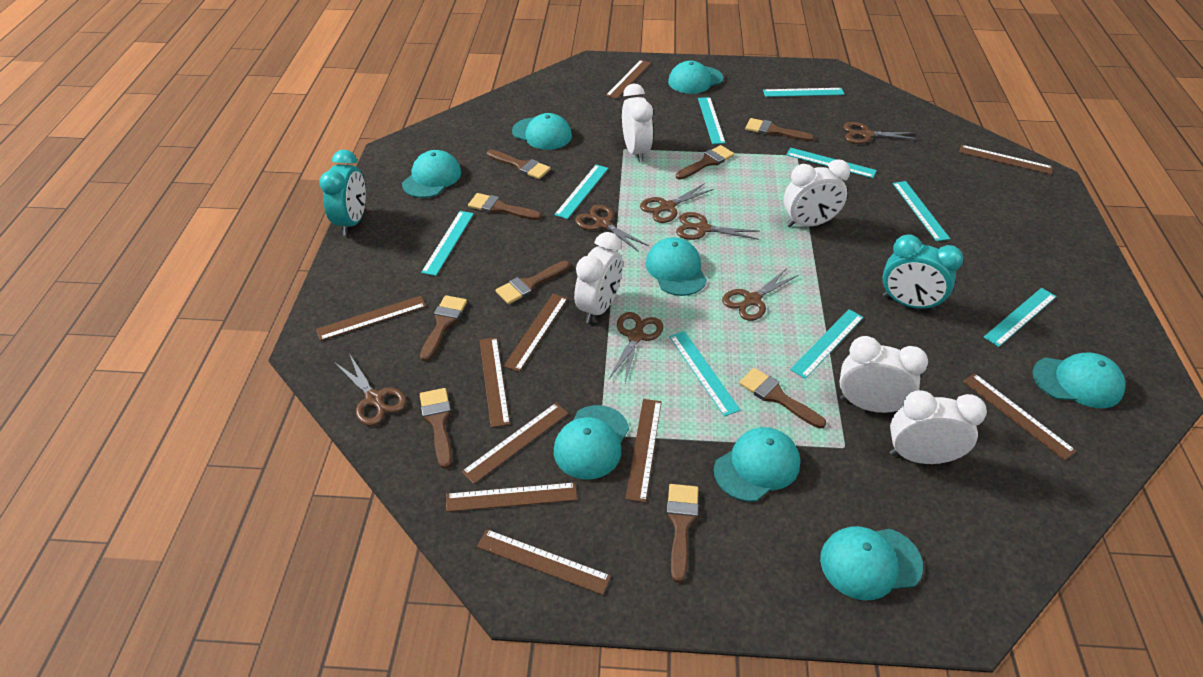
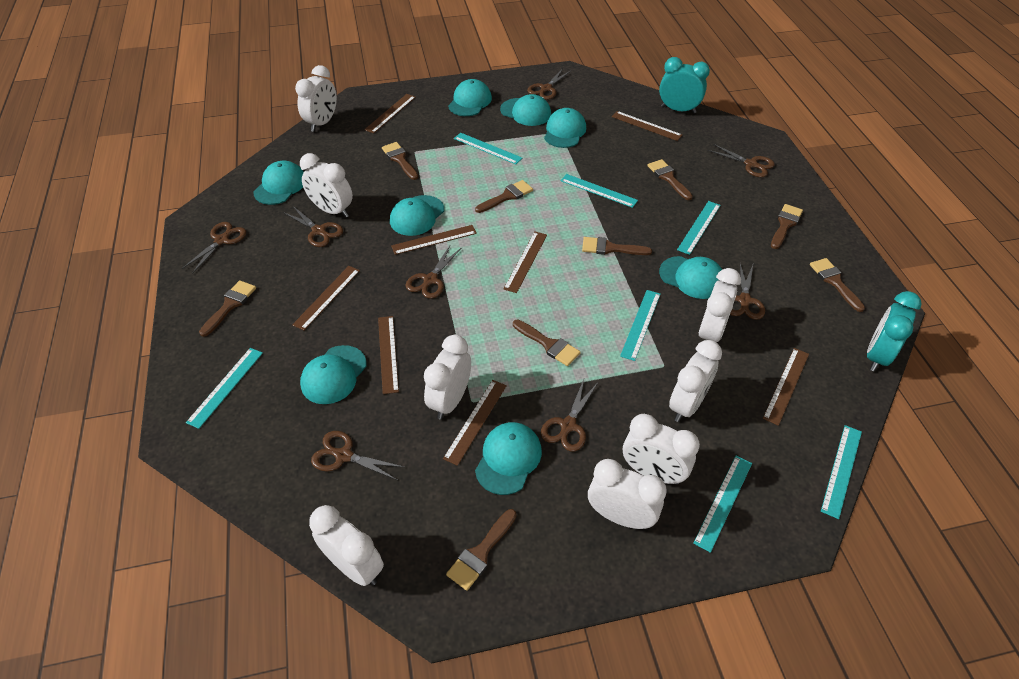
brown ruler: [316,296,426,341] [446,482,577,512] [461,403,568,484] [477,529,611,595] [479,337,510,428] [504,294,568,372] [605,60,651,99] [626,399,662,503] [959,145,1053,175] [963,373,1076,460] = 10 -> [292,266,360,330] [364,94,416,133] [378,316,399,394] [391,225,477,255] [443,380,507,466] [504,231,547,293] [612,111,682,141] [763,348,809,426] = 8
brown scissors: [334,355,407,426] [575,205,649,252] [609,312,663,383] [640,183,714,223] [676,212,760,240] [722,268,799,321] [843,122,917,144] = 7 -> [182,222,246,274] [283,205,343,247] [311,431,404,480] [405,246,461,299] [527,68,571,100] [541,379,598,452] [708,144,775,177] [730,264,765,320] = 8
turquoise ruler: [421,211,474,276] [554,164,608,219] [669,331,741,417] [698,97,725,144] [763,88,845,97] [786,148,877,178] [790,309,864,379] [893,181,950,241] [983,288,1057,347] = 9 -> [186,348,263,429] [454,133,522,164] [561,174,638,208] [620,290,661,361] [677,201,721,255] [693,456,752,553] [821,425,862,519] = 7
white clock: [574,232,623,323] [622,84,653,163] [784,159,850,227] [839,336,928,413] [890,390,987,464] = 5 -> [295,65,337,132] [300,153,353,217] [309,505,384,586] [424,335,471,420] [588,459,667,529] [623,414,700,485] [669,340,722,422] [699,268,741,342] = 8

